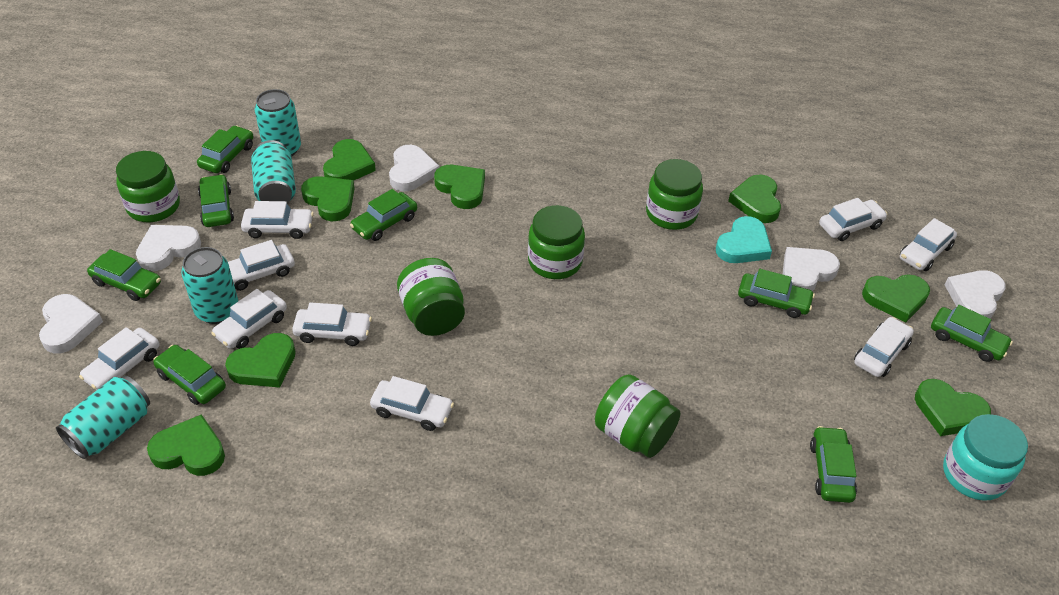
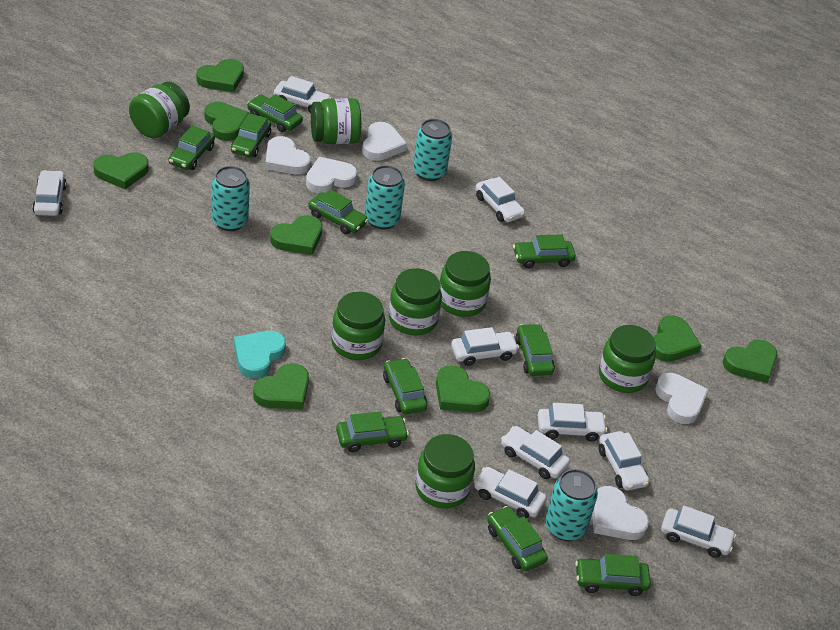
green car: [87,249,161,301] [153,345,226,405] [197,125,253,173] [198,174,234,227] [350,189,417,241] [738,269,815,318] [810,426,857,503] [931,305,1013,362] = 8 -> [169,125,215,170] [231,113,271,157] [247,94,303,132] [308,189,368,234] [336,412,409,452] [383,358,427,414] [487,506,548,571] [513,234,576,268] [515,323,555,376] [575,554,651,596] = 10
green jar: [116,151,180,222] [397,258,465,336] [528,205,585,279] [595,374,680,458] [646,159,703,230] = 5 -> [129,82,190,138] [311,98,361,144] [331,292,385,360] [389,268,442,335] [415,434,475,509] [440,251,491,317] [599,325,656,393] = 7
turquoise jar: [943,414,1028,501] = 1 -> none = 0

